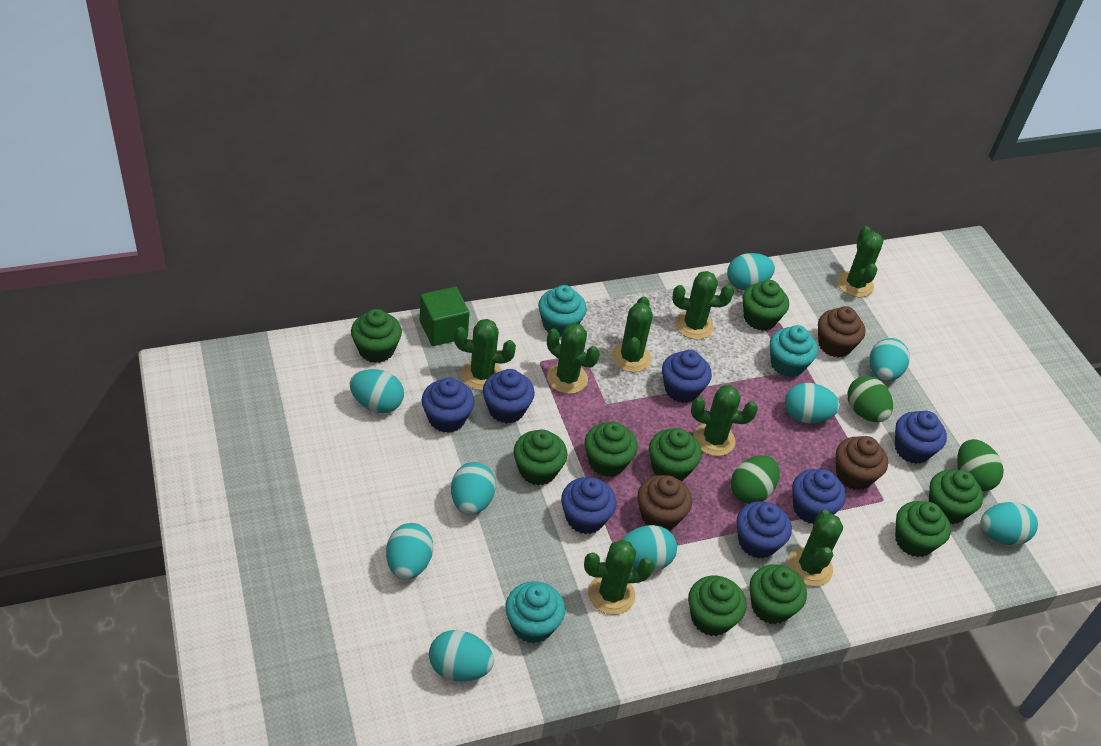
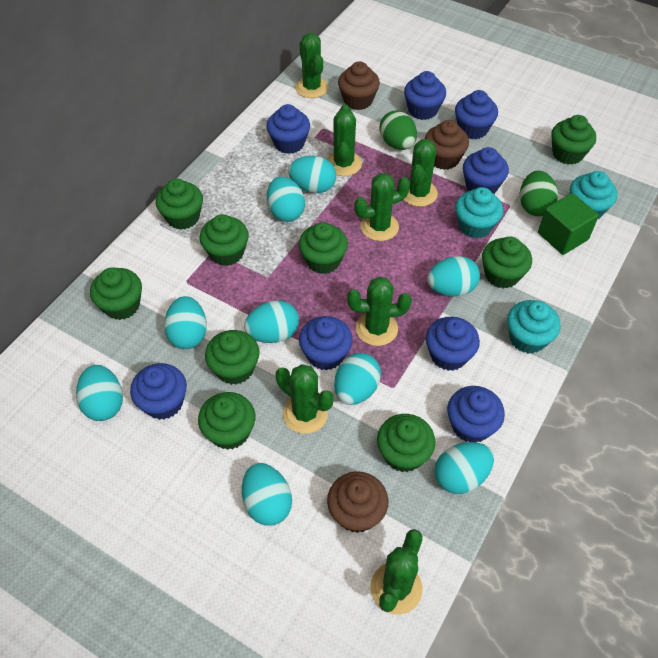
blue cupcake: [422,378,475,433] [483,369,535,424] [561,477,617,534] [662,350,712,403] [737,501,792,559] [792,469,846,524] [895,411,947,464] = 7 -> [130,363,187,420] [267,104,310,154] [299,316,353,370] [404,71,446,120] [426,317,480,371] [447,386,505,442] [455,90,498,139] [463,147,509,194] = 8
green cactus: [454,319,516,390] [547,323,600,394] [584,540,654,615] [611,297,653,372] [672,271,734,340] [691,385,758,456] [788,510,843,587] [837,226,883,297] = 8 -> [276,364,333,434] [295,33,329,98] [327,104,362,176] [347,277,412,346] [354,173,410,241] [370,529,422,615] [403,139,438,207] = 7
green egg: [731,455,780,504] [847,376,893,422] [957,439,1004,491] = 3 -> [380,111,417,150] [520,170,558,216] = 2

